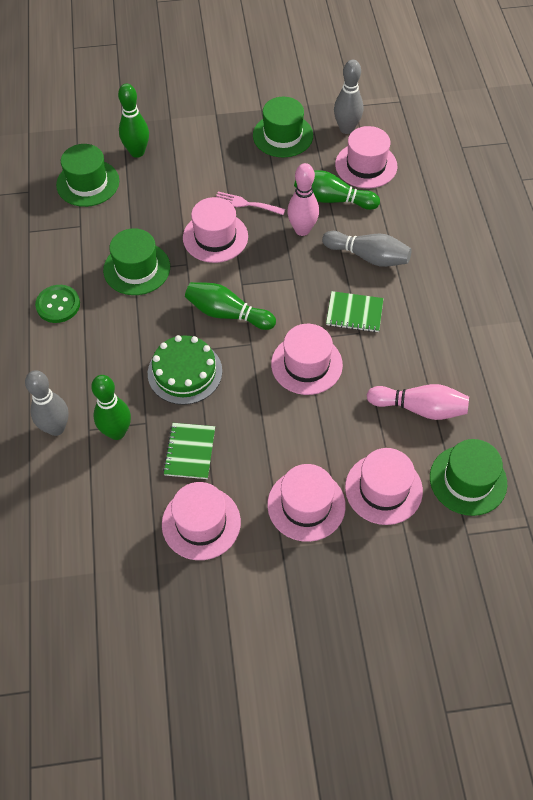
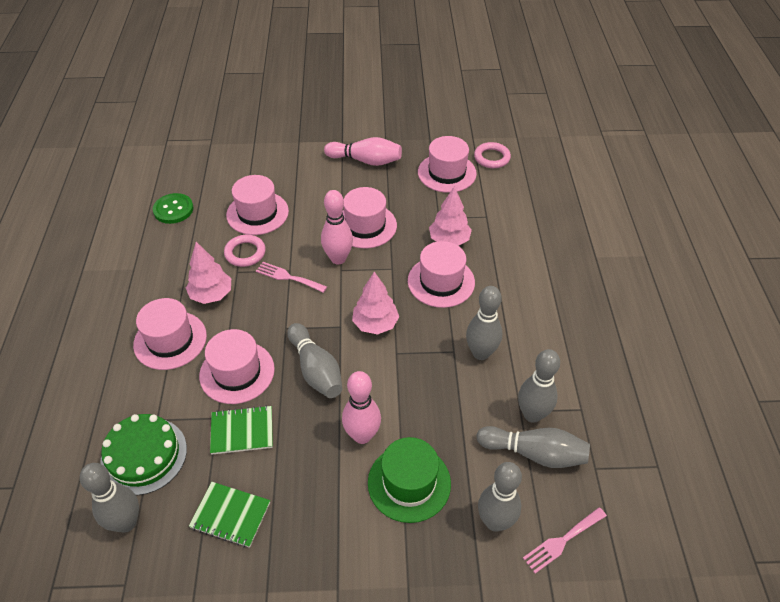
green bowling pin: [91,375,131,440] [118,84,149,158] [185,282,276,330] [294,170,380,210] = 4 -> none = 0
green hat: [56,144,119,207] [103,228,170,295] [253,97,313,157] [430,439,507,516] = 4 -> [368,437,451,523] = 1
grey bowling pin: [25,370,69,436] [322,231,412,267] [334,60,363,134] = 3 -> [80,463,139,532] [287,323,342,398] [466,286,502,360] [476,426,590,468] [478,462,522,532] [518,349,560,423] = 6
pink bowling pin: [287,163,319,236] [367,384,469,420] = 2 -> [321,190,353,264] [324,137,402,166] [342,371,381,444] = 3
pink fork: [216,192,285,215] = 1 -> [256,262,327,293] [523,507,607,574] = 2
pink ring: none = 0 -> [224,235,266,267] [474,142,511,168] = 2
pink tree: none = 0 -> [186,242,231,304] [352,272,399,335] [429,186,472,246] = 3

